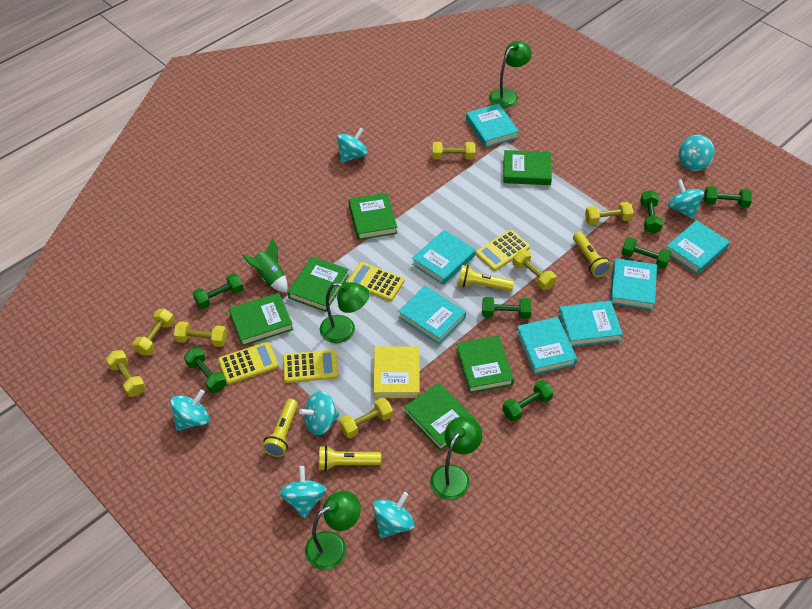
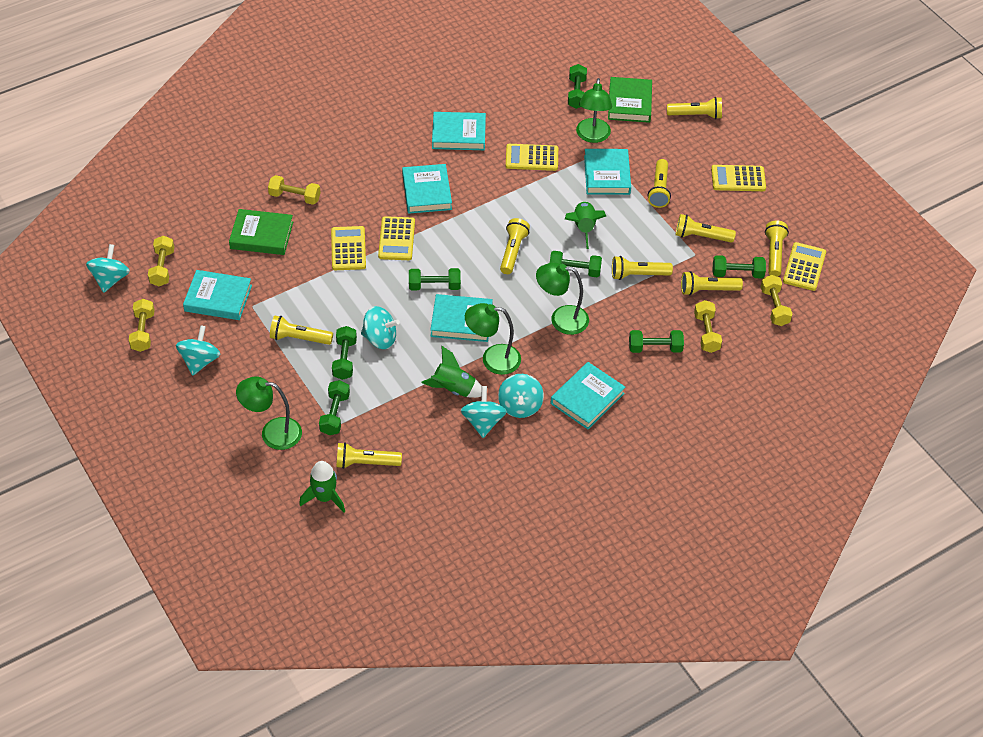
green book: [229,293,293,346] [288,256,349,312] [349,193,397,240] [404,383,476,451] [456,335,514,393] [504,150,552,185] = 6 -> [229,209,293,255] [608,77,652,123] = 2
green rocket: [242,238,288,293] = 1 -> [299,461,345,512] [421,346,482,398] [565,201,606,249] = 3
turquoise book: [398,286,466,344] [412,230,476,285] [466,104,519,147] [516,317,577,374] [559,301,623,347] [610,258,657,310] [667,220,730,274] = 7 -> [183,270,252,320] [402,164,452,214] [430,294,493,342] [432,112,486,150] [550,362,625,429] [584,149,631,195] = 6
turquoise spinning top: [170,390,209,431] [280,466,326,519] [299,391,339,435] [337,127,368,163] [373,492,415,538] [668,179,704,219] [679,135,714,171] = 7 -> [86,244,130,293] [176,325,220,375] [361,306,400,349] [461,386,507,438] [498,374,544,418] = 5
yellow book: [373,347,420,398] = 1 -> none = 0
yellow calculator: [218,342,278,384] [283,350,338,383] [347,262,404,301] [475,230,530,271] = 4 -> [331,226,366,270] [378,216,415,260] [506,144,558,171] [711,165,766,191] [783,242,826,291] = 5
yellow dumbbell: [106,350,146,397] [133,309,175,356] [174,321,227,347] [339,397,393,438] [432,142,475,159] [513,250,557,290] [585,202,633,225] = 7 -> [129,299,155,352] [148,236,174,286] [268,175,321,205] [694,300,722,353] [760,275,792,326] = 5
yellow flashlight: [262,399,298,457] [319,446,381,471] [458,265,514,291] [573,232,611,277] = 4 -> [270,315,333,345] [336,442,402,469] [500,218,530,274] [612,256,673,280] [648,159,671,208] [667,97,722,119] [676,214,736,243] [681,271,743,296] [765,220,789,277] = 9

